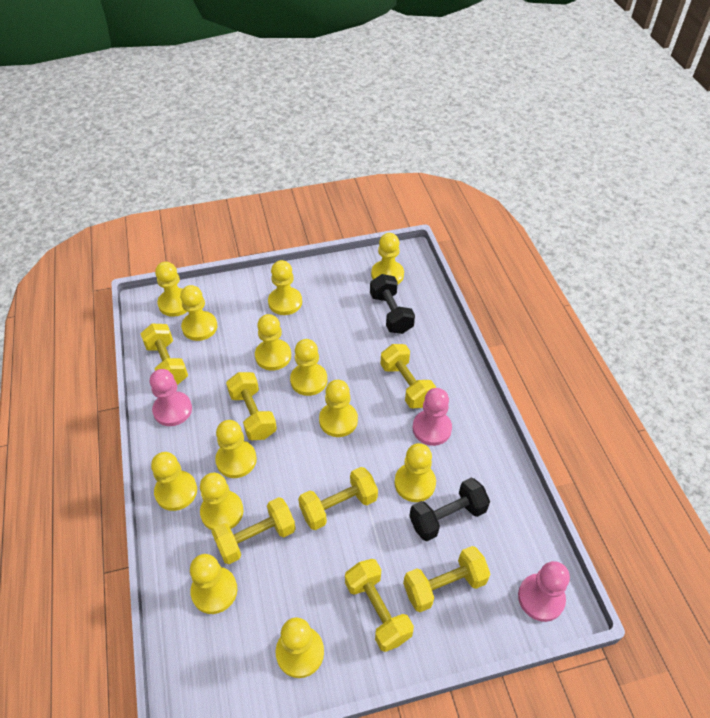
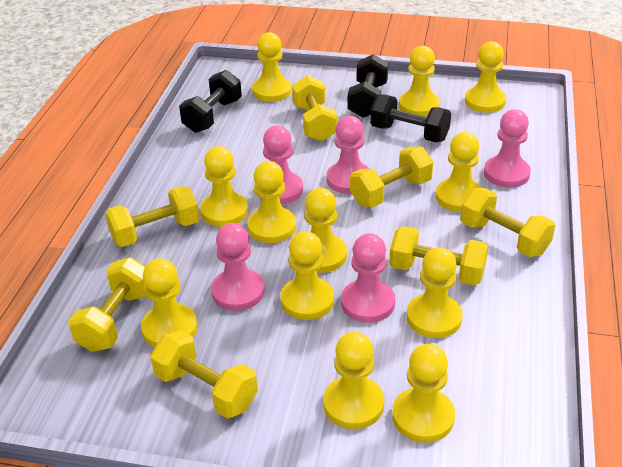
black dumbbell: [370,274,415,334] [409,478,490,541] = 2 -> [179,70,242,133] [348,54,388,118] [370,94,451,142] = 3
pink pawn: [150,369,192,426] [413,388,452,446] [518,561,570,622] = 3 -> [211,223,265,311] [260,126,303,204] [326,116,370,194] [341,233,395,323] [484,110,531,188] = 5
yellow pawn: [151,452,197,511] [155,262,187,317] [180,285,217,341] [190,554,237,614] [200,473,243,530] [215,420,257,478] [255,314,291,371] [268,260,302,315] [276,617,324,678] [290,339,327,396] [319,380,358,437] [371,233,404,285] [395,443,436,502] = 13 -> [141,258,197,347] [200,146,248,227] [247,161,296,243] [252,32,292,102] [281,231,334,320] [305,188,347,273] [323,332,384,429] [392,344,455,443] [399,46,440,117] [407,247,463,338] [436,132,481,212] [465,41,506,113] = 12

